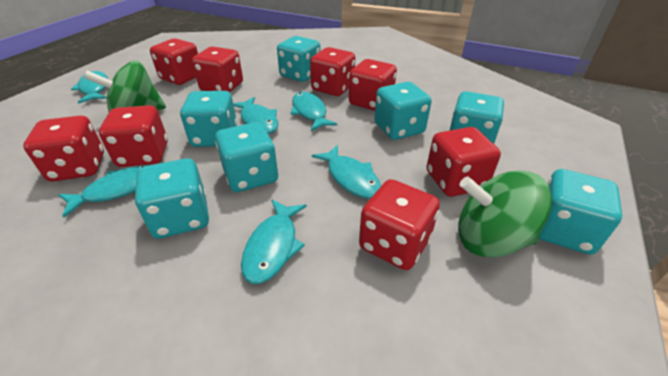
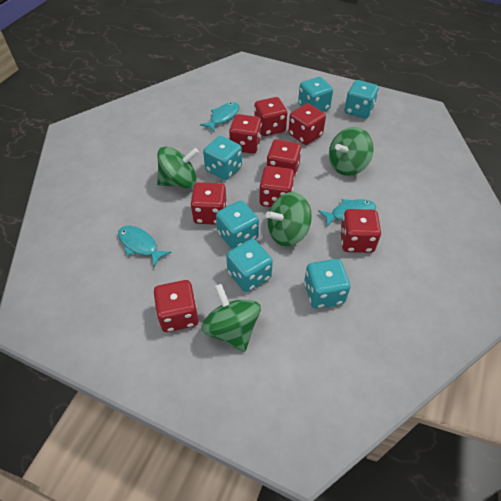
green spinning top: [84,60,166,112] [458,170,552,258] = 2 -> [157,146,199,188] [201,284,261,352] [266,192,312,246] [329,127,374,176] = 4
turquoise dice: [135,158,209,239] [180,91,237,147] [215,122,278,192] [277,36,320,82] [374,82,432,140] [450,91,504,144] [539,169,622,254] = 7 -> [203,136,242,180] [216,200,259,249] [226,239,273,292] [298,77,333,112] [304,259,350,309] [344,80,379,119] = 6
turquoise fish: [58,165,149,218] [71,71,108,104] [233,97,278,134] [241,199,307,284] [290,92,337,131] [312,145,381,199] = 6 -> [118,226,171,267] [200,102,240,132] [318,199,376,227] = 3

